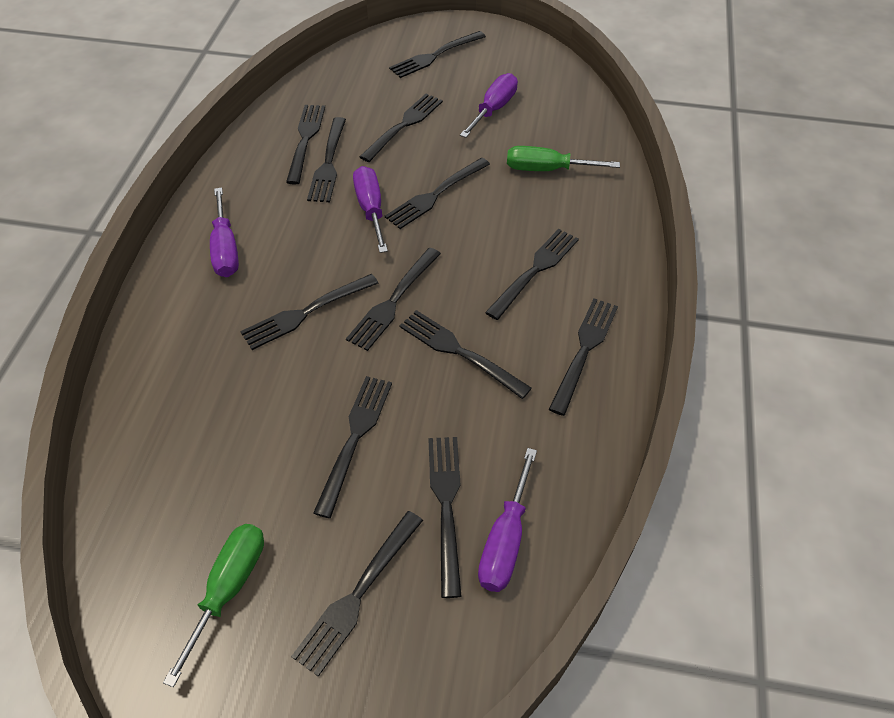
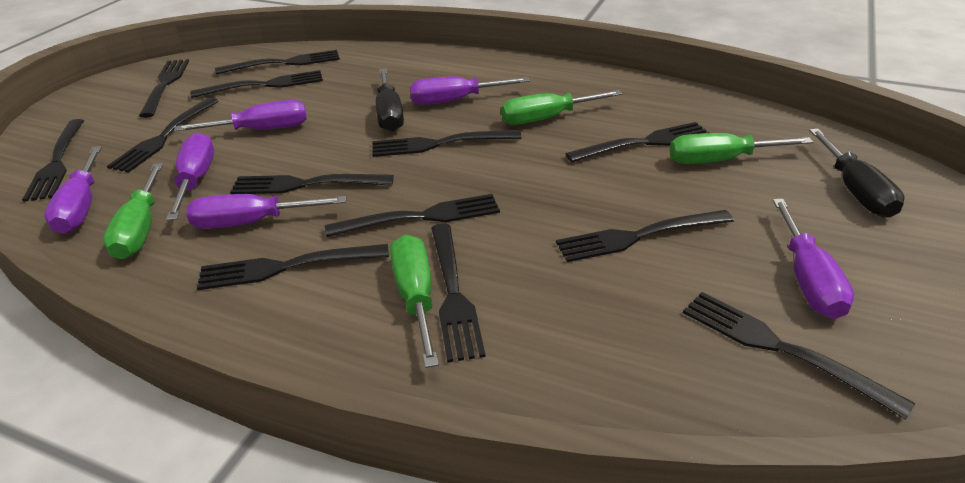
black screwdriver: none = 0 -> [376,69,404,132] [809,129,904,218] = 2
green screwdriver: [163,524,264,687] [507,146,620,171] = 2 -> [103,163,163,259] [390,235,439,368] [501,90,623,125] [670,133,813,164] = 4
purple screwdriver: [210,188,239,277] [353,166,388,253] [460,73,518,138] [478,448,537,592] = 4 -> [44,146,102,234] [166,133,214,221] [174,100,307,132] [187,194,346,229] [410,76,530,105] [773,199,854,319] = 6

